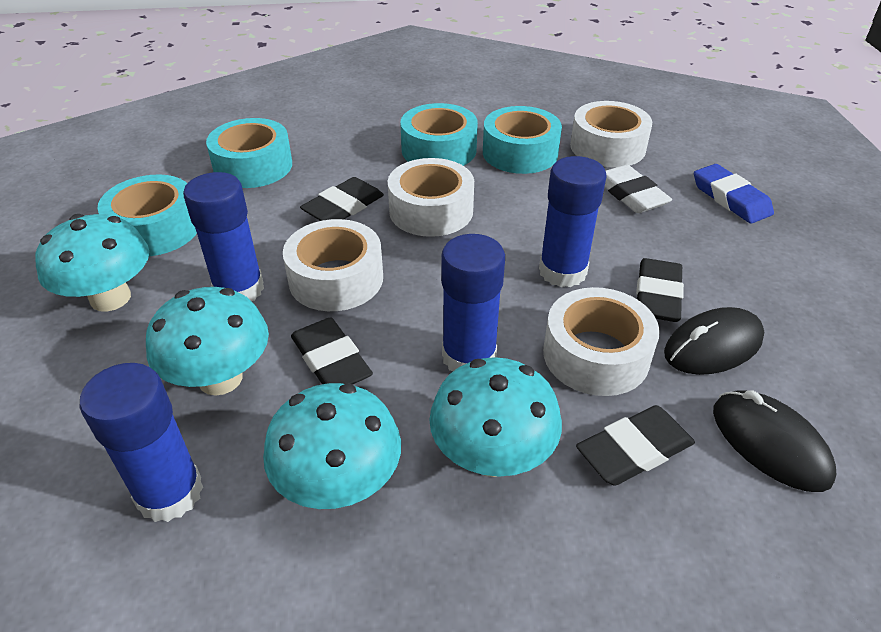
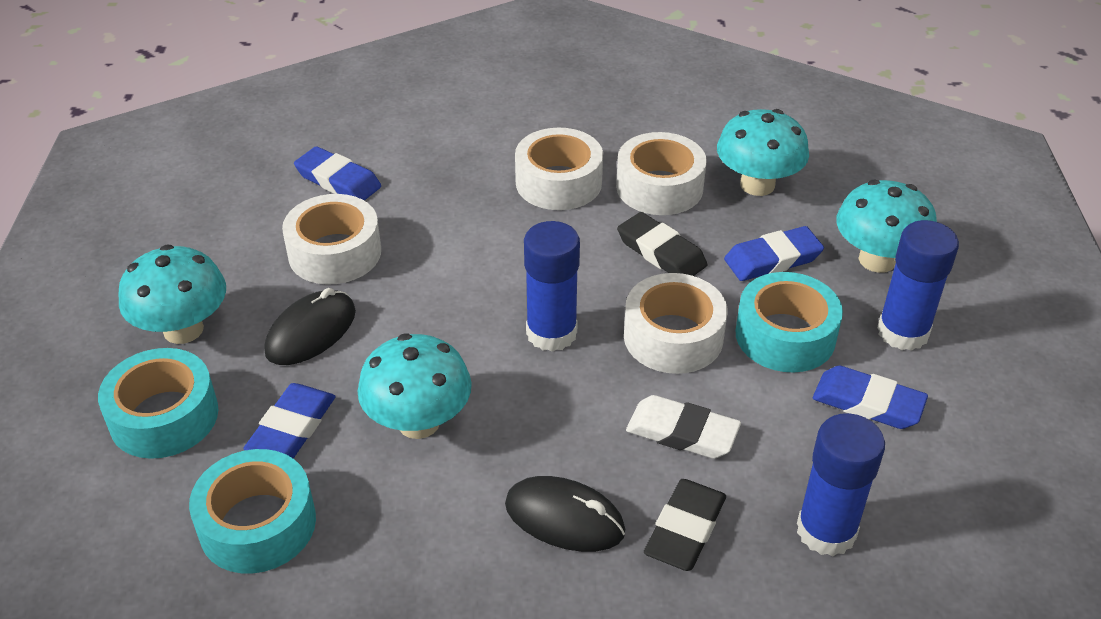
black eraser: [291,317,373,385] [300,177,384,221] [576,405,695,486] [636,258,684,322] = 4 -> [617,212,708,276] [644,479,726,571] = 2
blue eraser: [694,164,774,224] = 1 -> [243,383,336,459] [294,146,381,201] [724,226,824,281] [813,366,928,429] = 4
blue glue stick: [80,363,203,522] [183,172,264,301] [441,234,505,371] [539,156,607,287] = 4 -> [524,221,580,352] [797,413,885,556] [877,220,959,351] = 3
turquoise tape: [97,175,197,256] [206,118,292,188] [400,103,478,166] [483,106,562,174] = 4 -> [98,348,218,459] [189,449,316,574] [735,272,843,372] = 3

